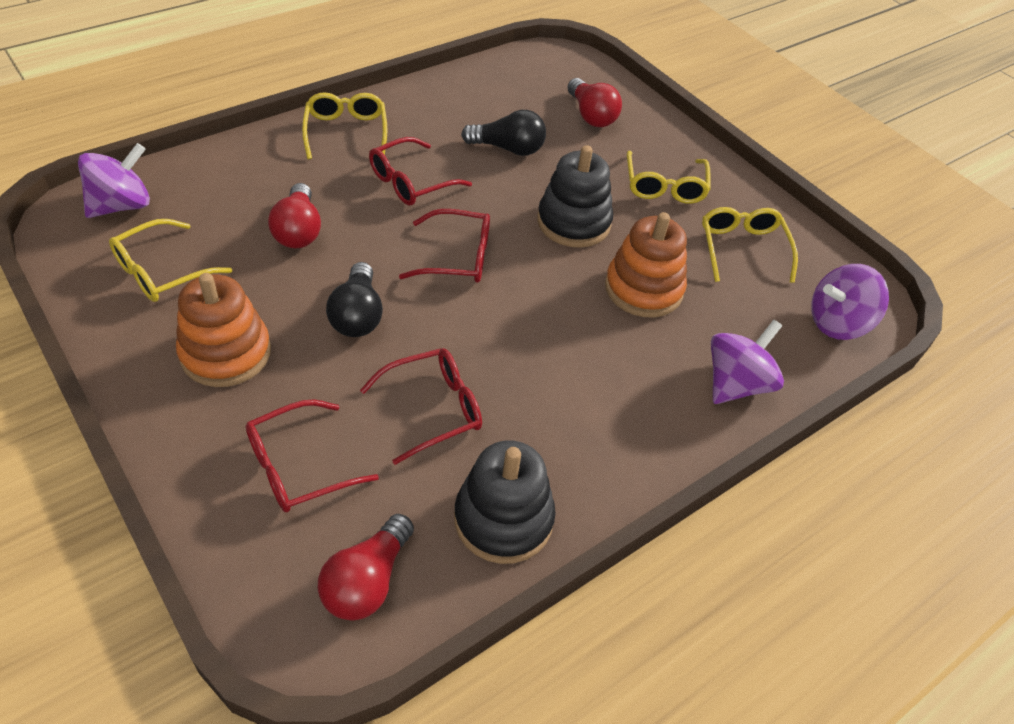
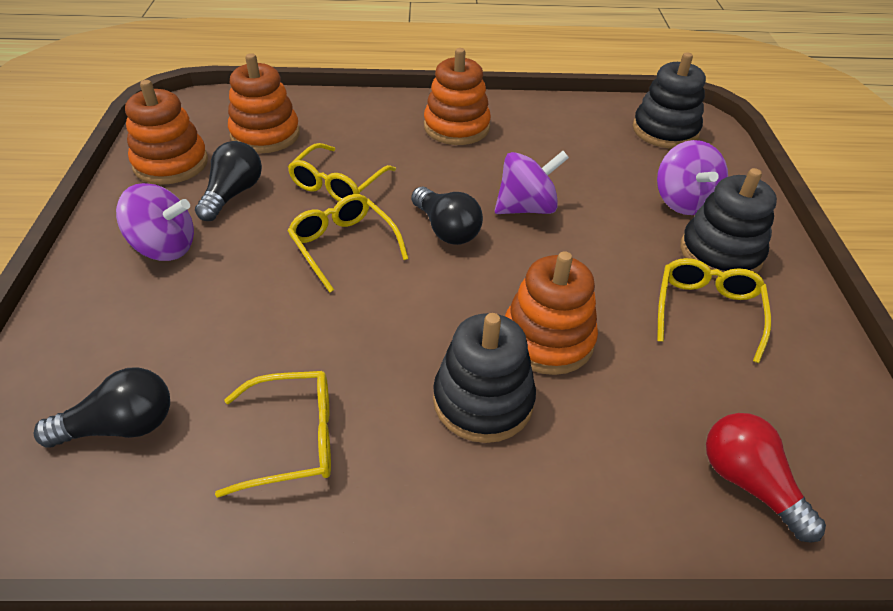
black light bulb: [326,262,383,337] [461,110,546,156] = 2 -> [34,367,170,448] [195,141,262,221] [411,187,483,245] = 3
black stacking toy: [454,441,556,564] [537,145,613,248] = 2 -> [433,313,536,443] [633,52,706,148] [680,168,777,278] = 3
orange stacking toy: [176,273,271,387] [605,212,687,317] = 2 -> [125,80,208,185] [228,53,300,153] [424,48,491,145] [505,251,598,375] = 4
red glasses: [245,400,379,513] [360,348,482,465] [369,137,472,206] [399,209,490,283] = 4 -> none = 0
red light bulb: [268,183,321,248] [318,514,414,621] [567,78,622,127] = 3 -> [706,413,826,543] = 1

